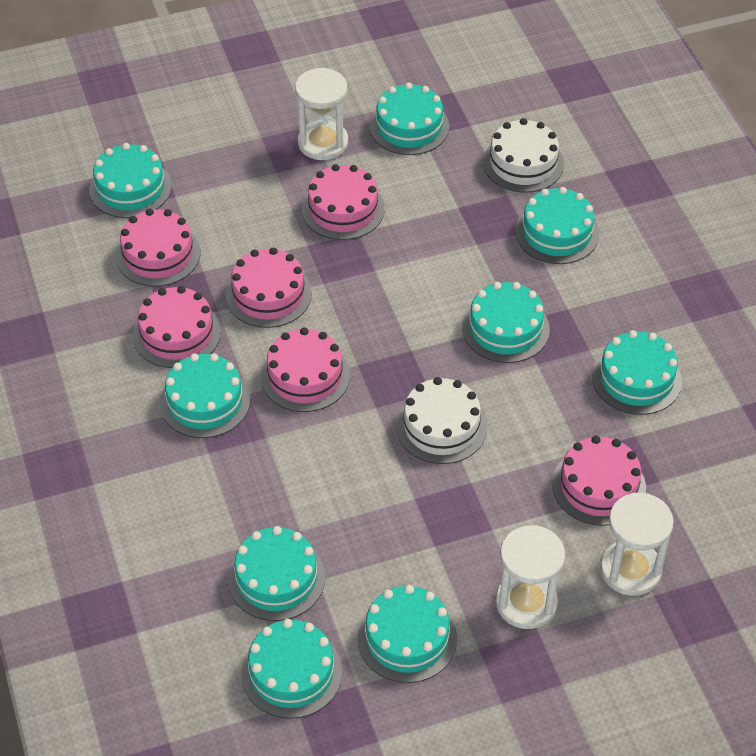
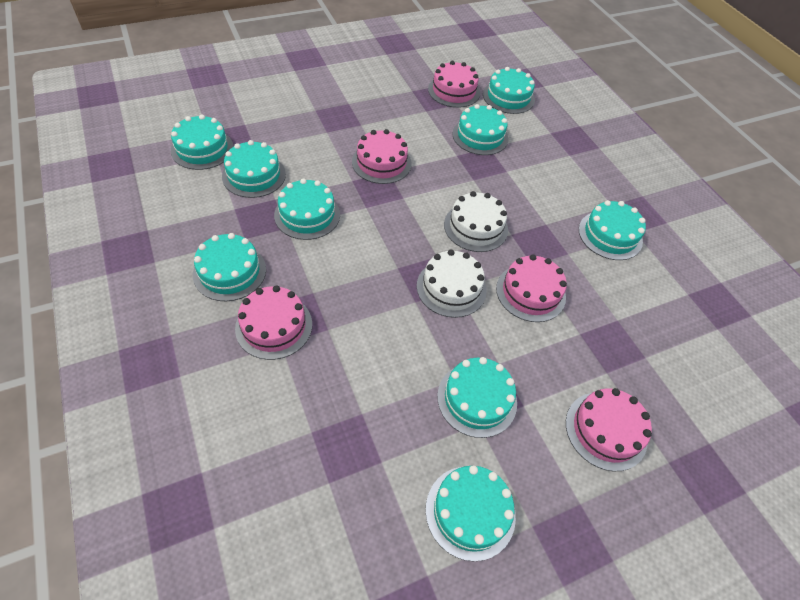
pink cake: [116,209,200,287] [133,286,221,368] [225,247,312,328] [260,327,350,412] [302,164,385,240] [552,436,646,526] = 6 -> [235,285,312,360] [352,129,412,184] [428,61,480,108] [496,254,567,322] [566,388,652,471] = 5
white hourglass: [295,68,348,160] [496,525,565,629] [600,493,674,596] = 3 -> none = 0

